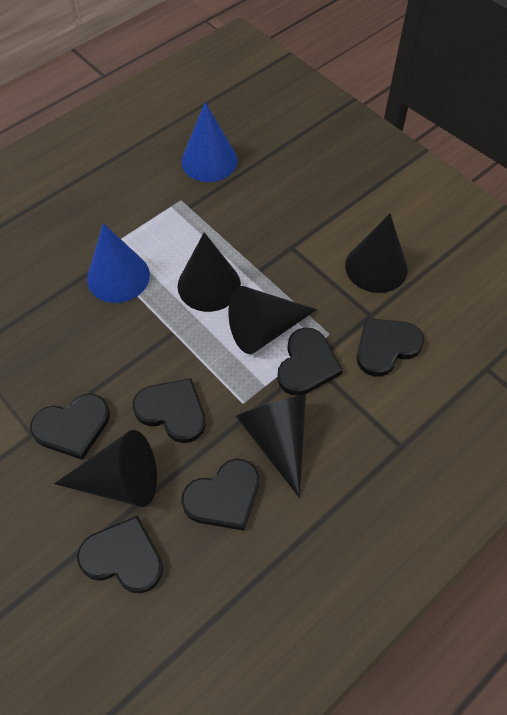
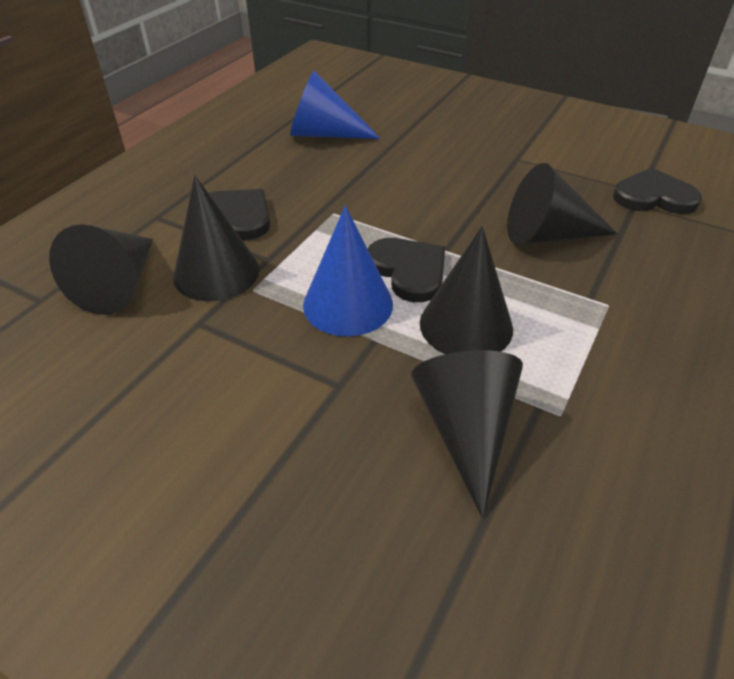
black heart: [30,394,110,460] [77,516,163,593] [133,378,206,443] [181,459,259,531] [277,327,343,395] [357,318,424,377] = 6 -> [208,189,270,240] [368,238,445,302] [613,168,702,214] = 3

